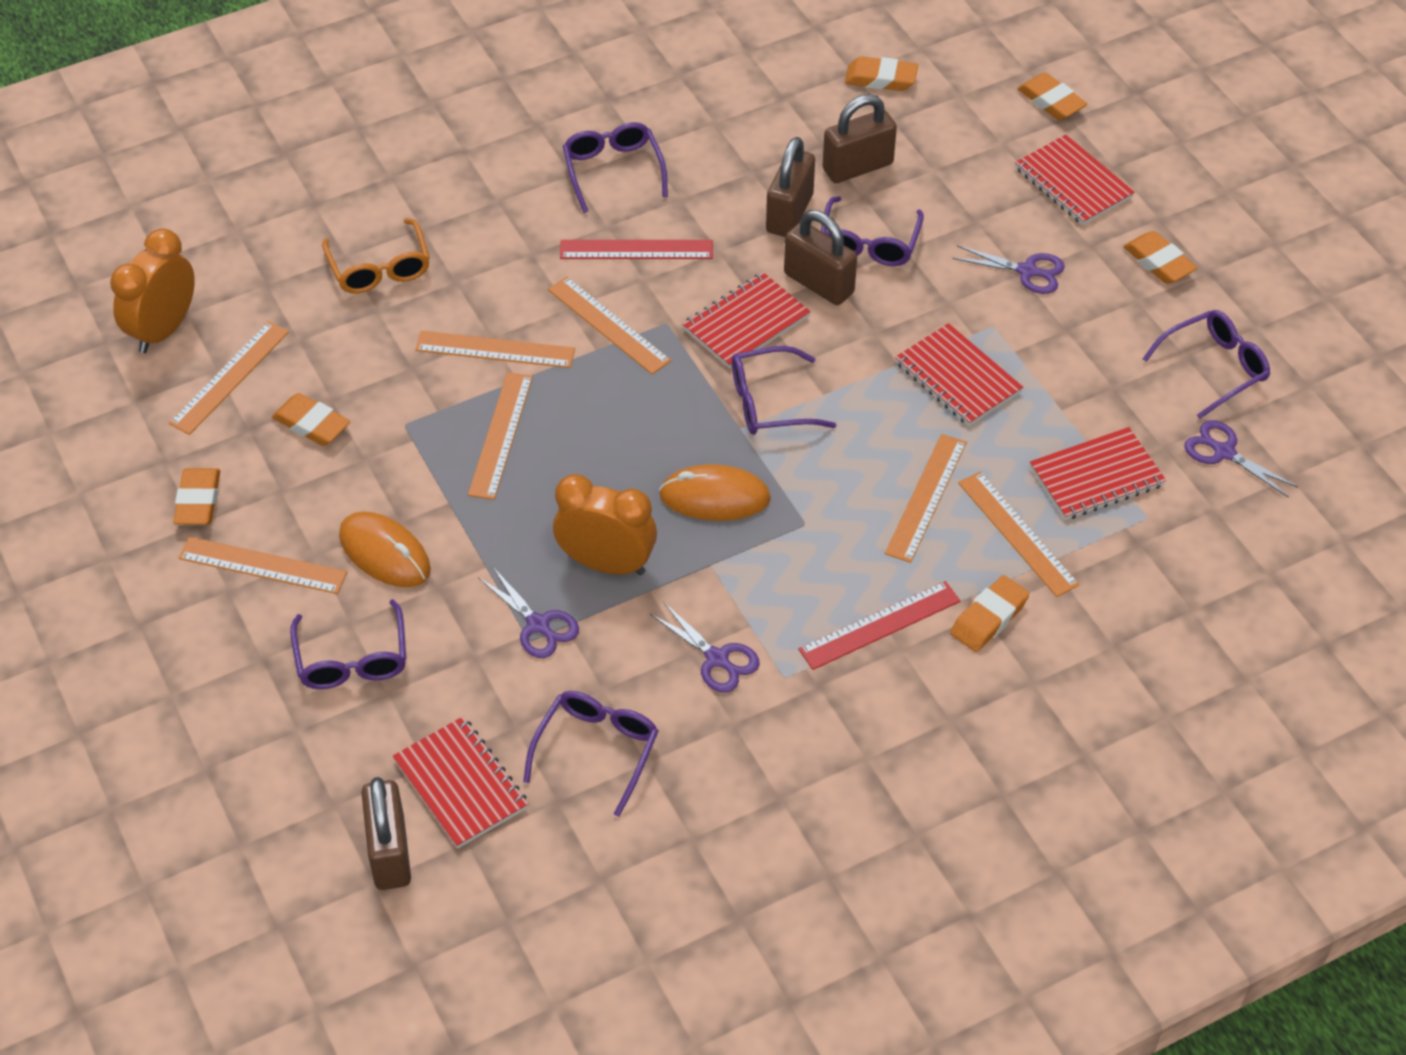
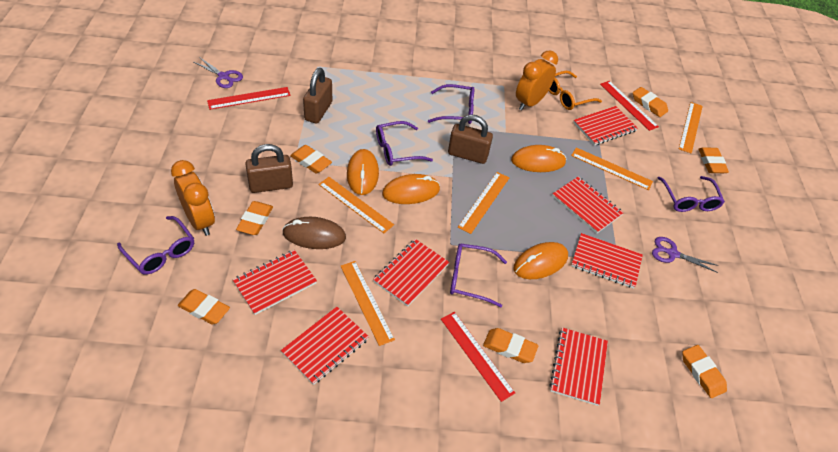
brown mouse: none = 0 -> [282,217,346,249] = 1
brown padlock: [361,777,411,890] [766,137,815,237] [784,210,857,305] [822,94,897,183] = 4 -> [245,144,293,193] [303,68,332,124] [448,114,493,164] = 3
orange eraser: [173,468,220,525] [272,393,350,446] [845,56,918,91] [950,575,1029,652] [1017,73,1087,120] [1123,231,1197,284] = 6 -> [178,289,230,325] [236,201,273,235] [290,145,332,173] [483,328,538,363] [633,87,668,117] [682,345,727,398] [698,147,729,173] = 7
orange mouse: [339,511,431,587] [659,464,771,521] = 2 -> [347,149,379,195] [382,174,440,204] [511,145,566,172] [513,242,568,279] = 4
orange ruler: [169,321,289,435] [179,537,347,594] [415,331,575,368] [468,372,533,500] [548,276,671,374] [885,434,967,563] [958,471,1079,597] = 7 -> [318,177,394,233] [341,261,395,346] [458,172,509,234] [571,147,653,190] [679,102,703,154] = 5
purple glasses: [290,599,406,689] [523,691,659,817] [563,122,668,213] [732,346,836,435] [821,196,924,266] [1143,310,1270,419] = 6 -> [117,216,194,275] [376,121,433,166] [428,84,474,124] [450,244,507,307] [658,176,725,212] = 5
purple scissors: [478,567,579,658] [650,603,760,693] [952,245,1065,294] [1184,420,1298,498] = 4 -> [194,57,243,88] [652,237,719,273] = 2
red notebook: [393,717,528,849] [682,272,811,368] [895,323,1023,426] [1015,134,1135,225] [1030,427,1166,520] = 5 -> [233,250,317,315] [281,307,369,385] [373,239,450,307] [549,328,608,406] [552,176,624,233] [571,233,643,289] [573,106,638,146] = 7
red ruler: [560,240,713,259] [798,581,960,670] = 2 -> [207,87,291,110] [441,312,515,402] [600,81,659,131] = 3

